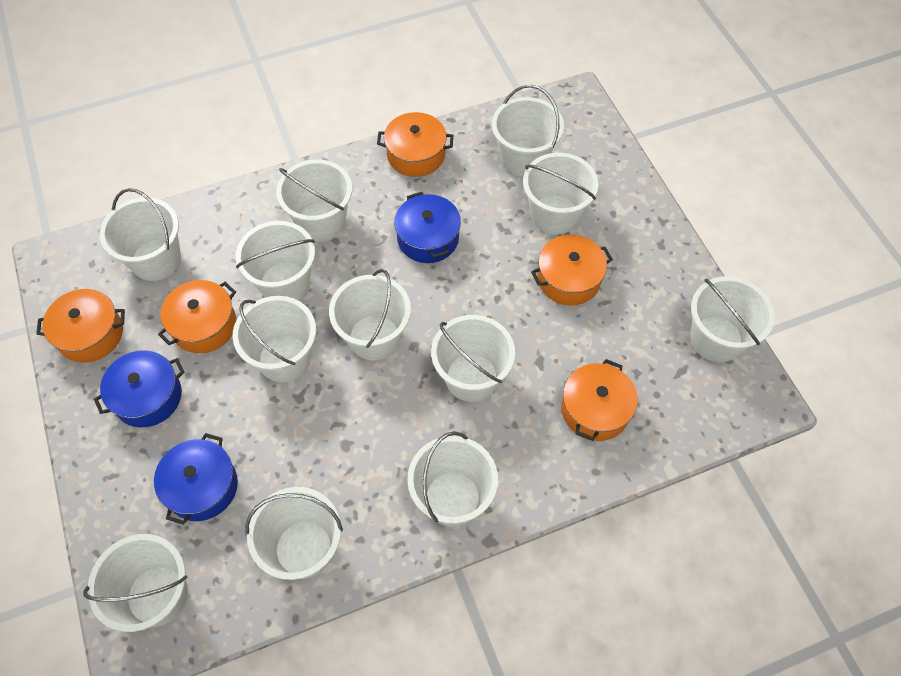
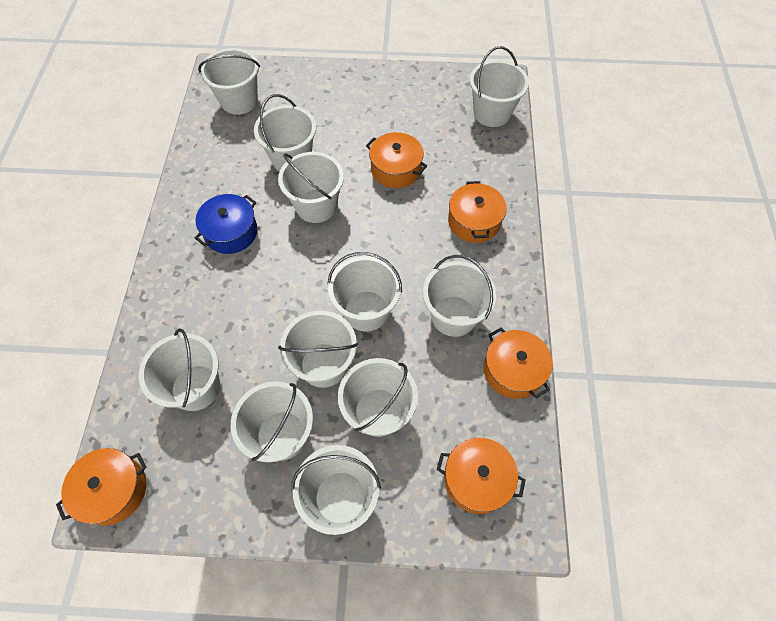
blue pot: [94,350,185,427] [154,433,238,525] [394,192,461,263] = 3 -> [195,194,258,254] = 1
white bucket: [83,534,188,632] [99,188,181,281] [233,296,316,382] [236,221,315,301] [245,487,343,580] [276,160,352,242] [329,269,411,361] [407,431,498,527] [431,315,515,402] [492,85,564,177] [523,153,599,234] [690,276,774,362] = 12 -> [139,328,220,411] [198,48,260,115] [231,381,313,462] [254,94,316,172] [278,152,344,223] [278,310,358,388] [291,445,381,535] [328,252,402,332] [338,358,418,437] [423,255,496,337] [470,46,529,127] = 11

